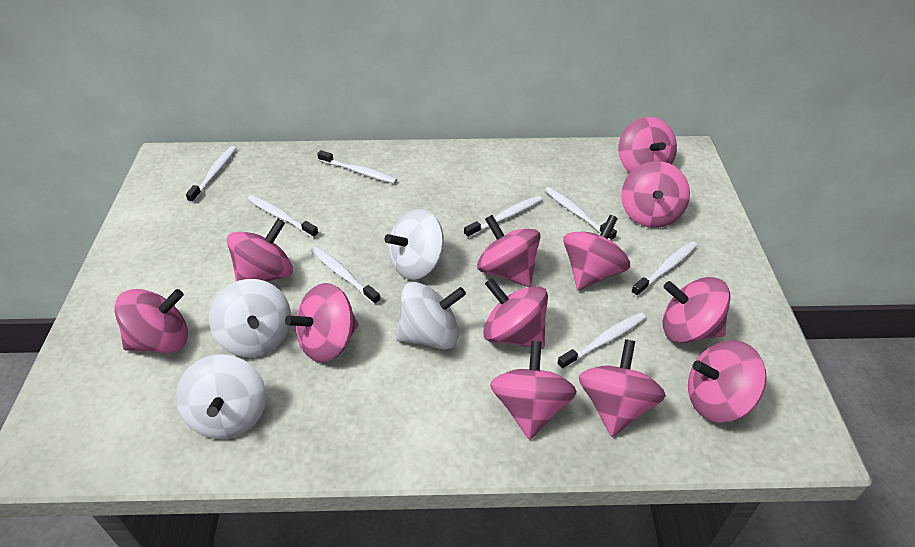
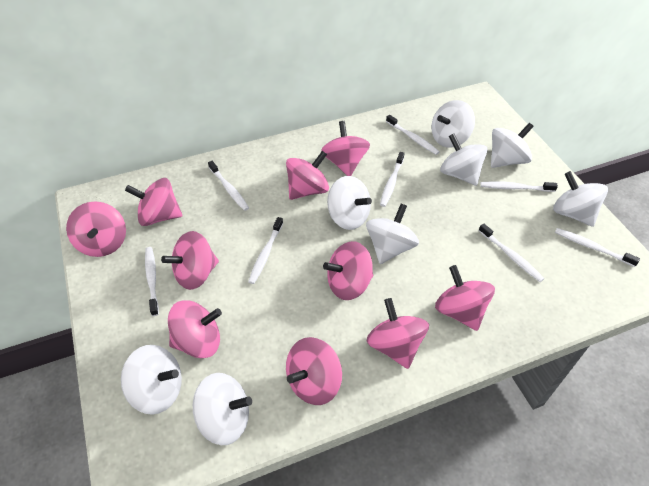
pink spinning top: [114,289,188,353] [227,219,293,282] [285,283,359,363] [477,215,541,287] [483,278,548,349] [490,341,577,440] [563,215,630,290] [579,339,666,437] [618,117,677,173] [621,161,690,228] [663,277,731,343] [688,340,766,423] = 12 -> [66,201,126,257] [125,178,183,226] [161,231,219,290] [168,300,222,358] [286,151,329,200] [286,337,342,405] [321,121,370,176] [323,241,373,300] [367,298,429,369] [435,265,495,331] = 10
white spinning top: [176,354,266,439] [209,279,291,357] [384,209,444,280] [396,282,466,349] = 4 -> [121,345,182,415] [193,373,252,445] [327,176,372,230] [366,204,419,264] [431,100,475,148] [440,134,488,186] [491,123,534,168] [553,171,608,227] = 8

